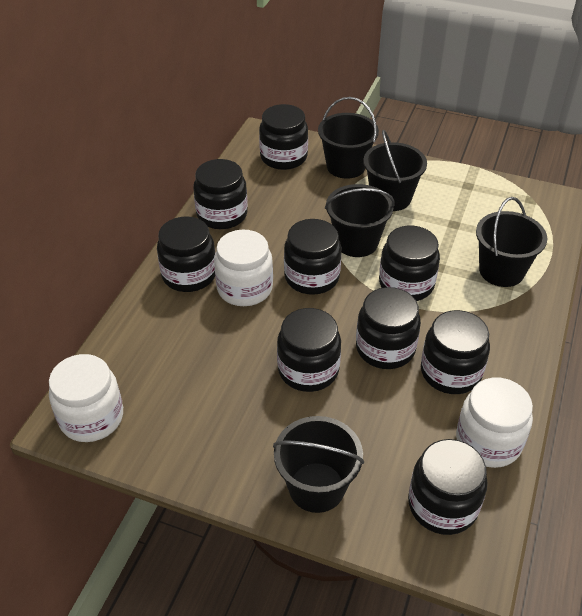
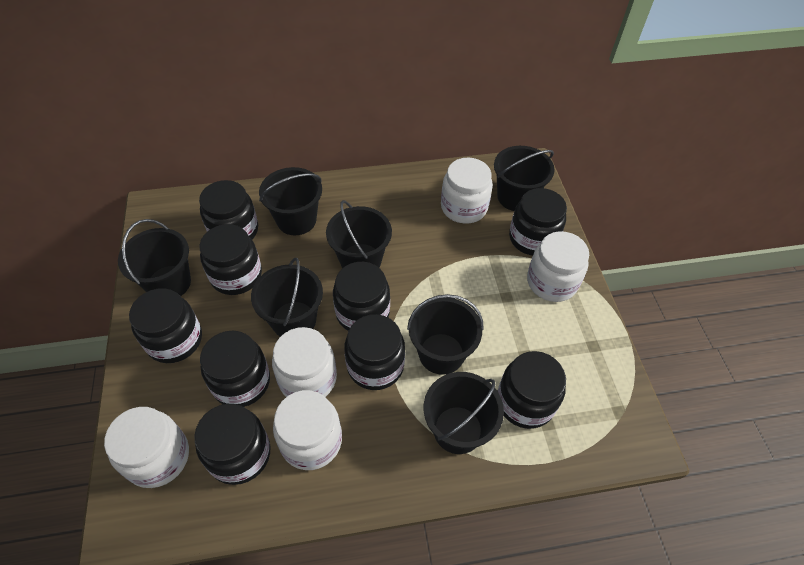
black bucket: [273,416,364,513] [318,97,379,179] [325,184,394,257] [363,130,427,211] [476,197,547,287] = 5 -> [118,219,191,296] [251,258,323,337] [259,167,322,235] [326,200,392,268] [407,294,484,375] [424,372,504,454] [494,146,555,211] = 7
white jar: [49,354,123,442] [214,230,273,306] [456,377,533,468] = 3 -> [104,407,189,488] [272,327,337,397] [273,390,342,470] [441,158,493,224] [527,231,589,302] = 5

